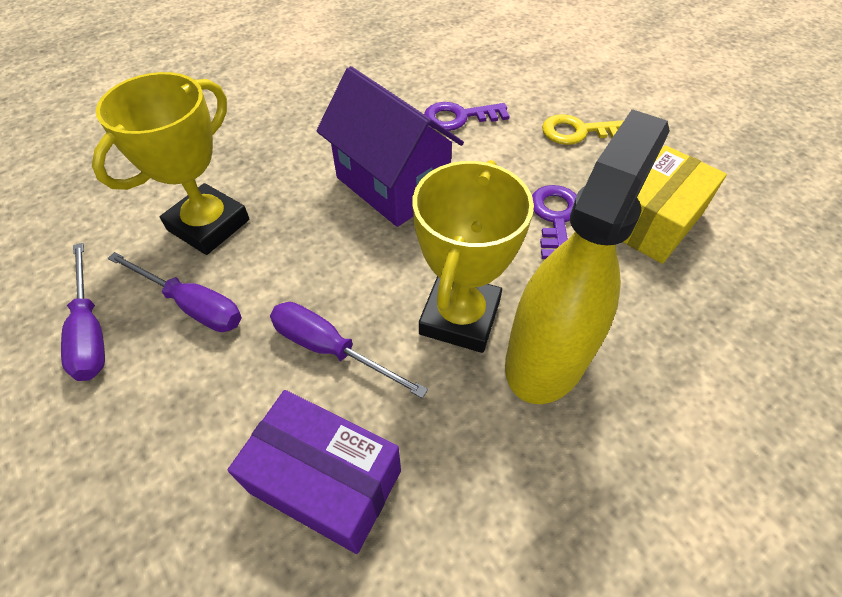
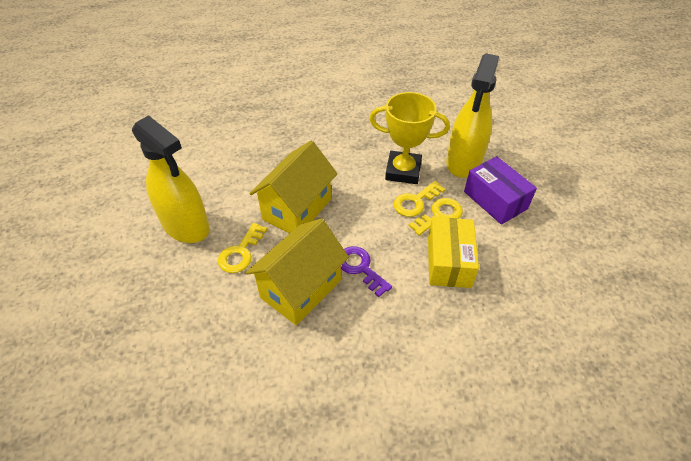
purple house: [316,66,464,227] = 1 -> none = 0
purple key: [424,102,510,131] [532,185,577,259] = 2 -> [341,246,392,297] = 1
purple screwdriver: [61,243,105,381] [108,252,242,332] [270,302,428,398] = 3 -> none = 0
yellow house: none = 0 -> [246,218,349,325] [249,140,338,233] = 2
yellow key: [542,114,624,145] = 1 -> [218,223,267,273] [394,181,445,217] [409,198,463,236] = 3
yellow spray bottle: [505,109,670,404] = 1 -> [132,115,210,243] [446,53,499,178] = 2
yellow trophy: [92,72,249,255] [413,160,534,353] = 2 -> [369,92,450,184] = 1

